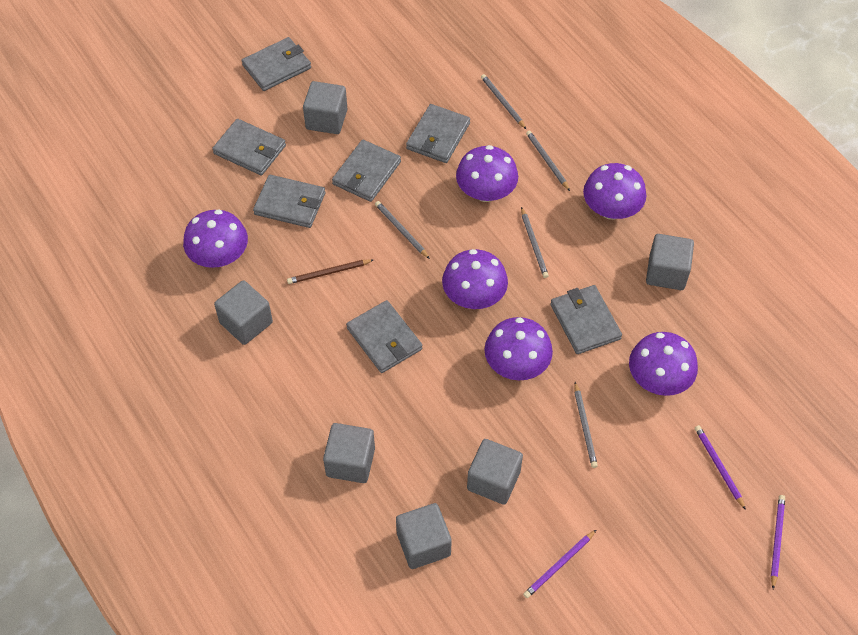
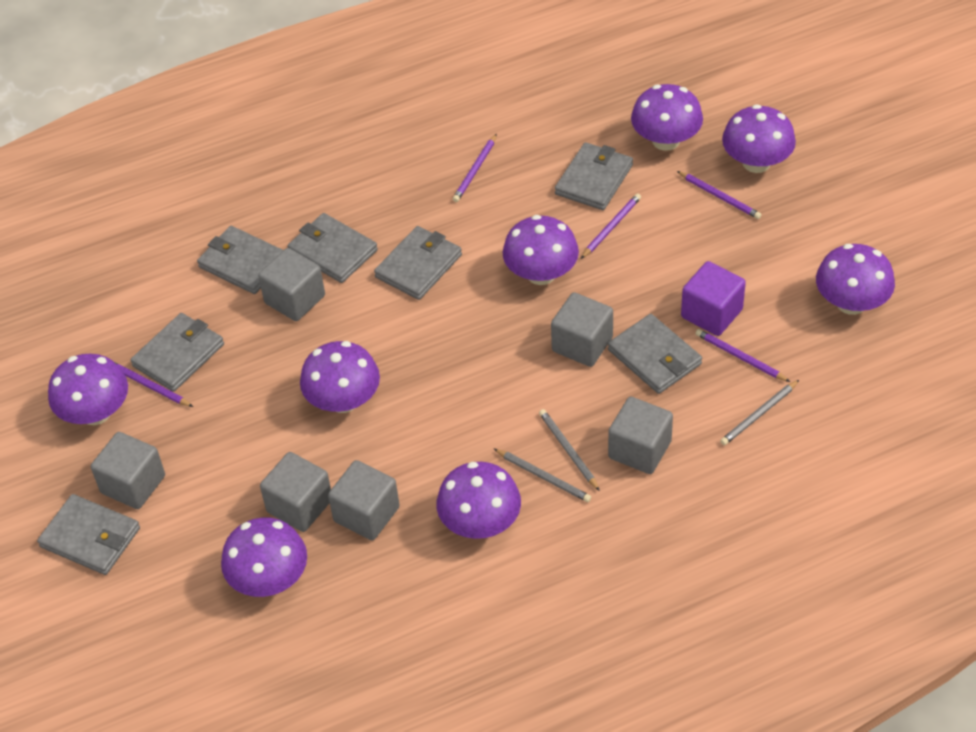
brown pencil: [287,259,373,284] = 1 -> none = 0
grey pencil: [375,201,430,259] [481,74,526,129] [521,207,549,278] [526,131,570,191] [574,382,598,468] = 5 -> [494,449,591,502] [539,409,600,491] [720,380,799,445] = 3
purple cube: none = 0 -> [681,261,746,336] = 1
purple mushroom: [183,210,248,268] [442,249,508,309] [456,145,518,202] [484,317,553,380] [583,163,646,220] [629,332,698,396] = 6 -> [48,354,128,425] [221,517,307,597] [300,341,380,413] [437,462,521,539] [503,215,579,285] [631,84,703,151] [722,104,796,173] [816,244,895,315] = 8
purple pencil: [523,530,596,598] [695,425,746,510] [771,495,785,589] = 3 -> [113,361,193,407] [453,134,497,202] [581,193,641,259] [677,171,761,219] [696,329,790,382] = 5

